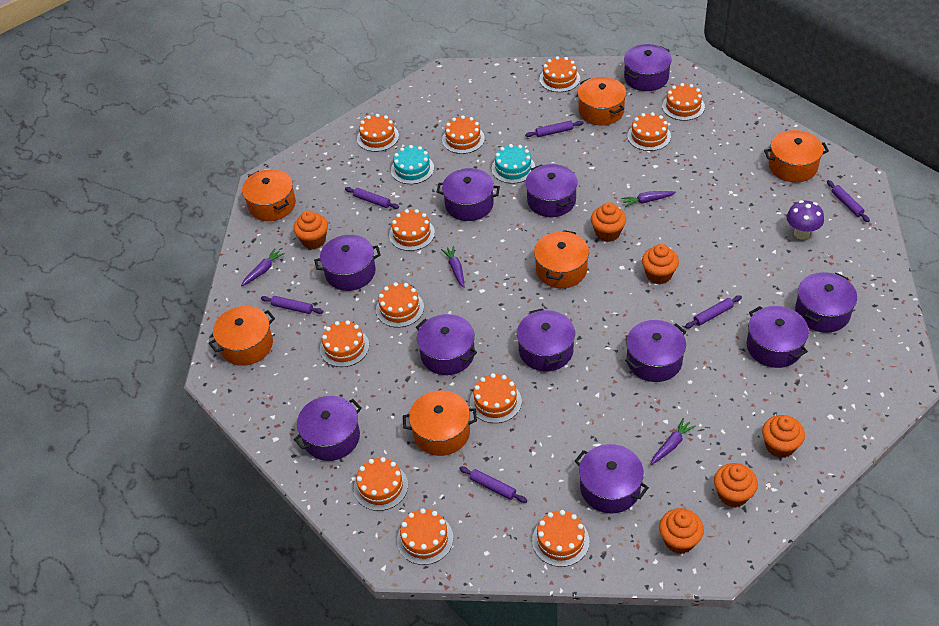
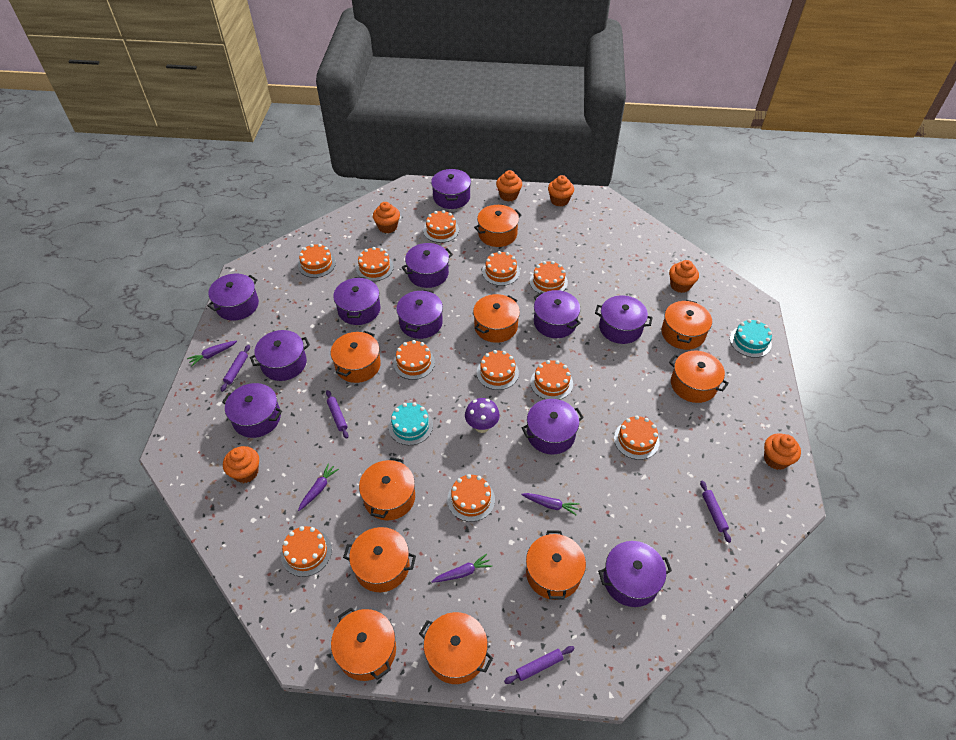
orange cake: [320,320,369,367] [354,457,408,511] [357,114,399,152] [376,282,424,327] [389,209,435,251] [397,508,453,565] [442,115,485,154] [470,373,522,423] [532,510,590,567] [539,56,580,92] [627,112,671,151] [662,83,705,121] = 12 -> [281,526,332,577] [298,244,336,278] [356,247,394,281] [393,340,435,380] [423,210,459,243] [447,474,495,522] [477,350,519,390] [482,251,520,286] [530,261,568,293] [530,360,573,400] [614,416,660,460] = 11
orange pot: [209,306,275,366] [242,169,296,221] [403,390,477,456] [534,230,589,288] [578,77,626,125] [764,130,829,182] = 6 -> [331,331,381,383] [331,608,396,681] [343,527,416,592] [359,457,415,520] [419,612,493,684] [473,294,520,343] [474,205,522,247] [526,530,586,600] [661,300,712,350] [669,351,729,403] = 10
purple rolling pin: [261,296,323,314] [345,187,399,209] [459,466,527,503] [525,121,583,137] [685,295,742,328] [827,180,870,222] = 6 -> [221,345,250,392] [326,390,348,439] [504,646,575,684] [700,481,731,543] = 4

